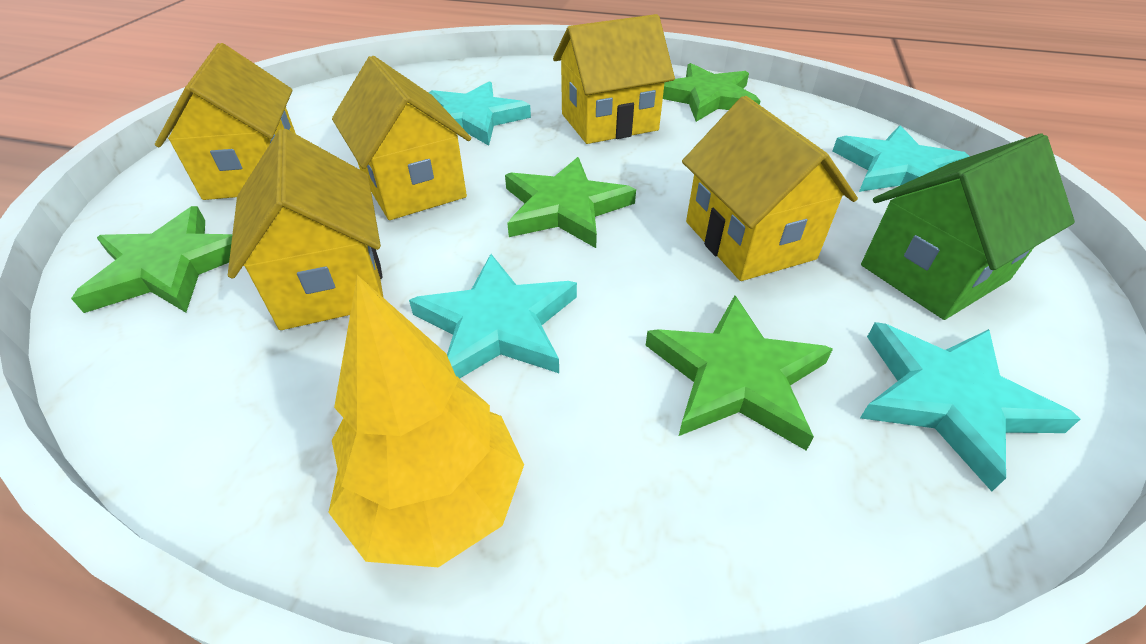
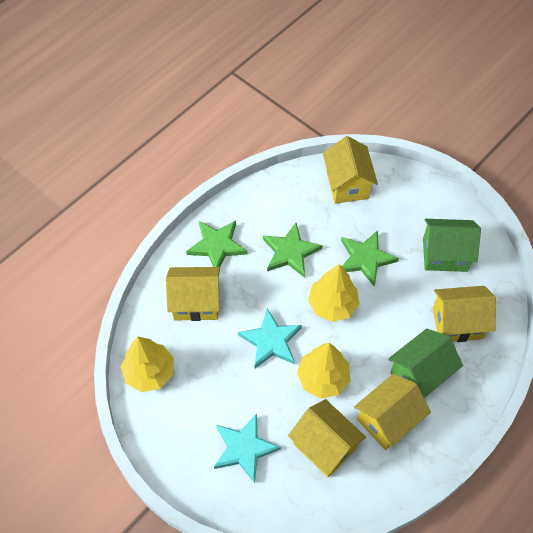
green house: [861,133,1075,320] = 1 -> [388,328,463,398] [423,219,481,272] = 2
green star: [71,206,232,313] [505,157,636,248] [645,295,833,451] [663,63,760,122] = 4 -> [186,220,247,267] [263,223,322,278] [341,230,399,286] = 3
turquoise star: [409,254,577,379] [429,81,531,146] [833,125,970,192] [860,322,1080,491] = 4 -> [214,413,281,483] [238,308,302,368] = 2
yellow tree: [328,275,524,567] = 1 -> [121,337,174,392] [297,343,351,398] [308,264,360,322] = 3

